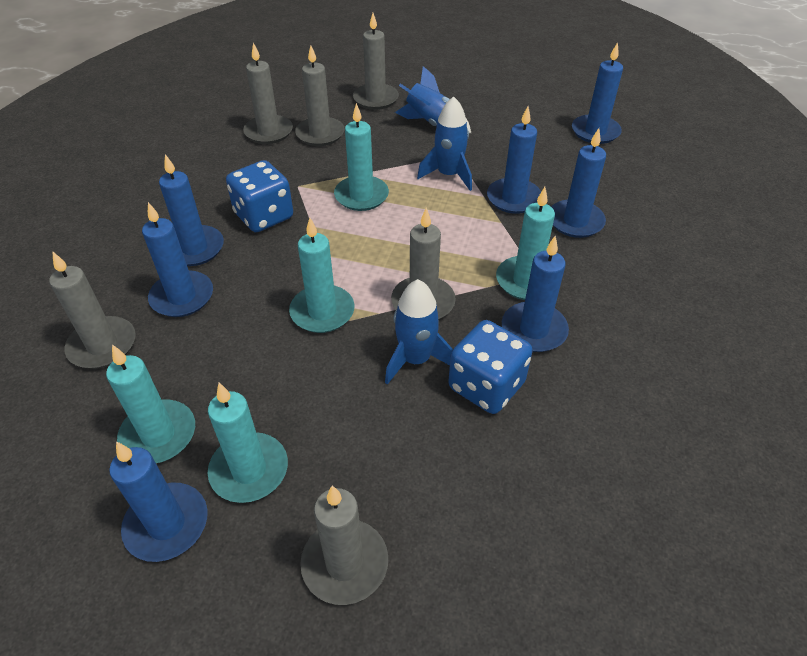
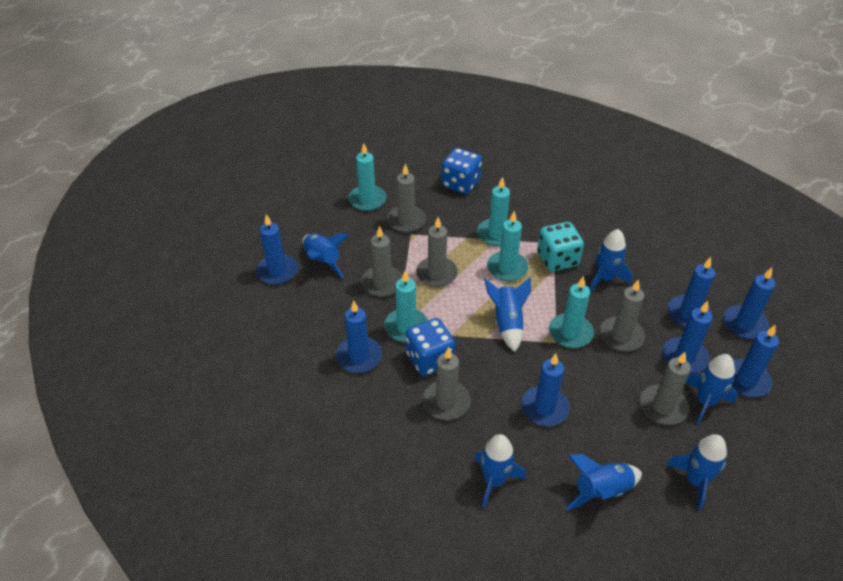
blue rocket: [385,279,453,385] [395,66,471,134] [417,96,472,191] = 3 -> [302,233,349,279] [474,434,526,508] [484,277,531,352] [566,454,642,511] [590,229,632,292] [666,434,727,510] [685,354,738,424] = 7
turquoise dice: none = 0 -> [537,222,584,271] = 1

